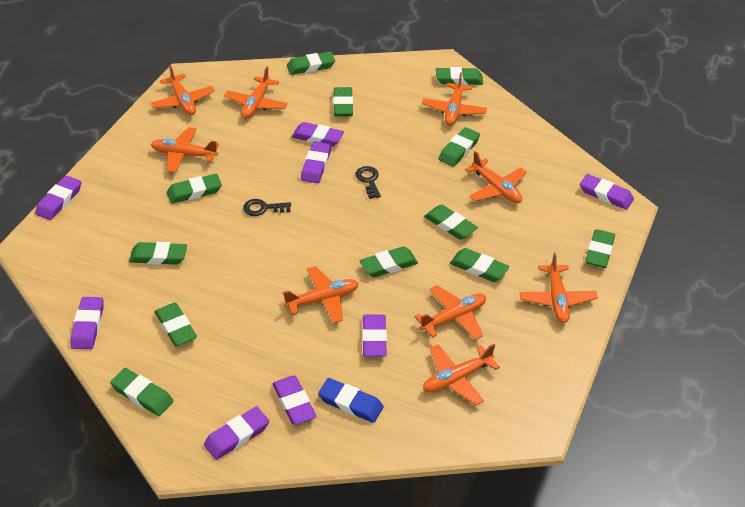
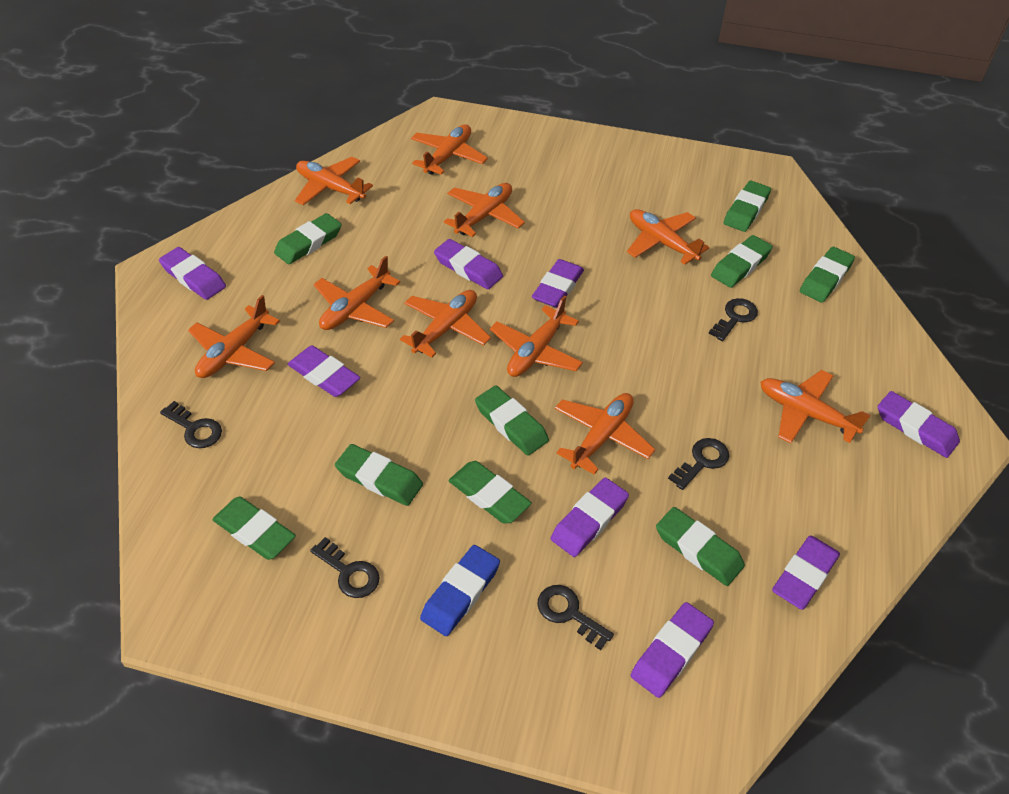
black key: [243,199,291,216] [356,166,381,199] = 2 -> [160,401,222,448] [310,537,380,598] [537,585,614,650] [668,438,729,490] [709,298,758,341] = 5
green eraser: [110,368,173,416] [129,242,187,265] [155,303,197,346] [167,174,222,204] [287,52,335,75] [333,87,353,116] [360,246,418,277] [424,204,478,240] [436,67,483,85] [438,127,480,167] [450,248,509,282] [585,229,615,268] = 12 -> [212,496,296,560] [274,213,342,264] [335,444,423,506] [449,461,532,524] [475,386,549,456] [656,507,745,586] [711,235,773,288] [724,181,771,232] [800,247,855,302] = 9
orange plane: [151,65,215,115] [151,127,219,173] [224,67,287,119] [282,266,359,323] [414,285,486,340] [422,72,487,126] [423,343,500,406] [465,151,527,203] [520,252,598,323] = 9 -> [188,295,280,378] [295,157,373,205] [314,256,400,330] [400,290,491,357] [411,124,488,175] [444,183,525,237] [490,296,583,377] [555,393,655,475] [627,209,709,265] [760,370,871,444] = 10

